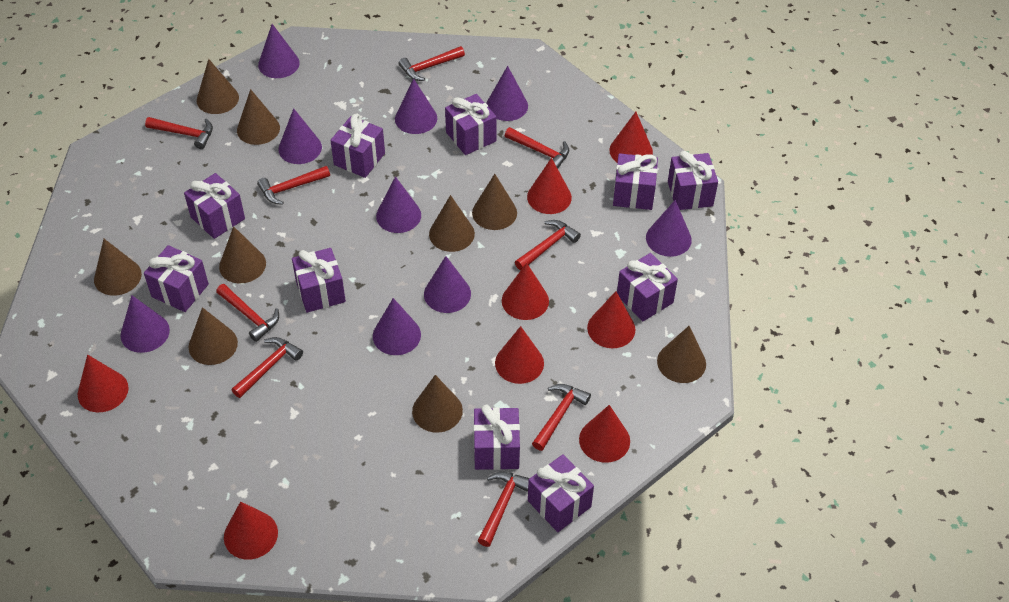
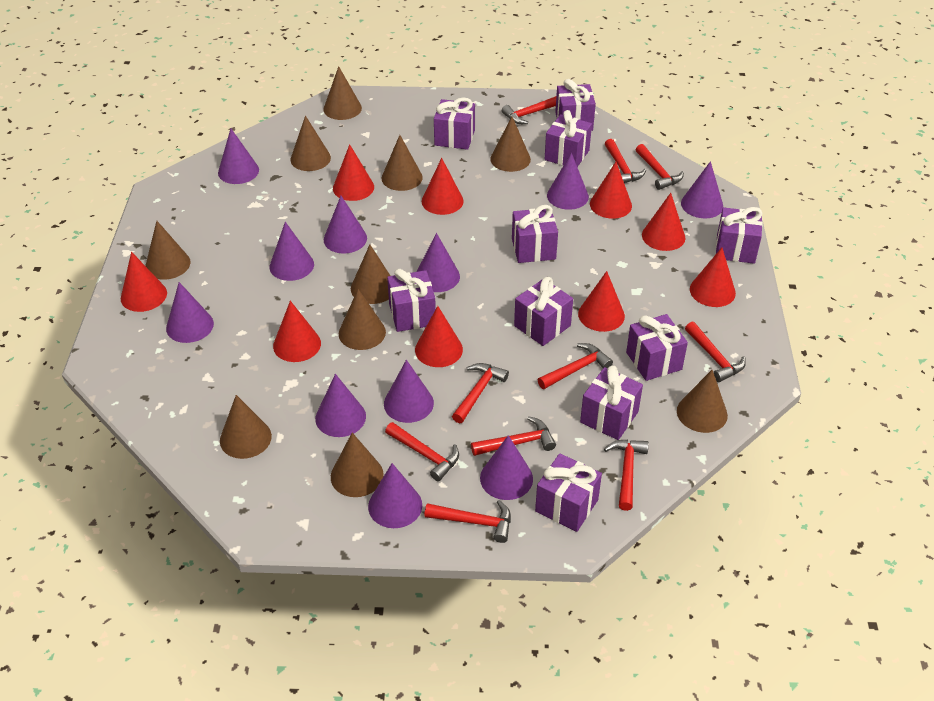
brown cone: [94,239,142,296] [189,307,238,365] [197,59,239,114] [219,226,266,283] [237,89,280,145] [412,375,463,433] [429,195,475,252] [472,174,517,230] [657,326,706,383] = 9 -> [145,221,190,280] [220,395,272,459] [291,116,331,171] [323,66,362,120] [331,433,384,497] [339,289,386,350] [351,244,390,304] [382,135,423,191] [490,117,531,172] [677,370,728,433] = 10
purple cone: [121,295,170,353] [258,24,300,78] [278,108,322,164] [373,298,421,355] [376,176,421,233] [395,79,437,134] [424,256,471,313] [486,66,528,121] [646,200,692,257] = 9 -> [166,282,214,343] [218,129,259,184] [269,222,314,281] [315,374,366,437] [324,196,367,254] [368,463,422,528] [384,360,434,423] [417,233,460,292] [480,435,533,500] [547,153,589,210] [681,161,723,218] = 11
red cone: [78,355,128,412] [224,501,278,560] [495,326,544,384] [502,263,549,320] [527,158,572,214] [579,405,630,463] [587,291,635,348] [609,112,653,163] = 8 -> [121,252,167,312] [273,301,321,362] [333,144,374,201] [415,306,463,367] [422,158,464,215] [578,271,625,332] [590,162,632,219] [642,193,685,251] [690,248,736,307] = 9
red hammer: [145,117,213,149] [216,284,279,342] [232,337,303,398] [257,166,330,205] [398,46,465,81] [478,472,530,547] [505,127,569,169] [515,220,581,270] [532,384,591,451] = 9 -> [385,422,459,481] [424,500,511,543] [452,363,509,423] [471,416,556,456] [502,96,556,124] [538,343,613,389] [604,440,649,511] [605,139,646,183] [636,144,684,190] [685,321,746,382] = 10

